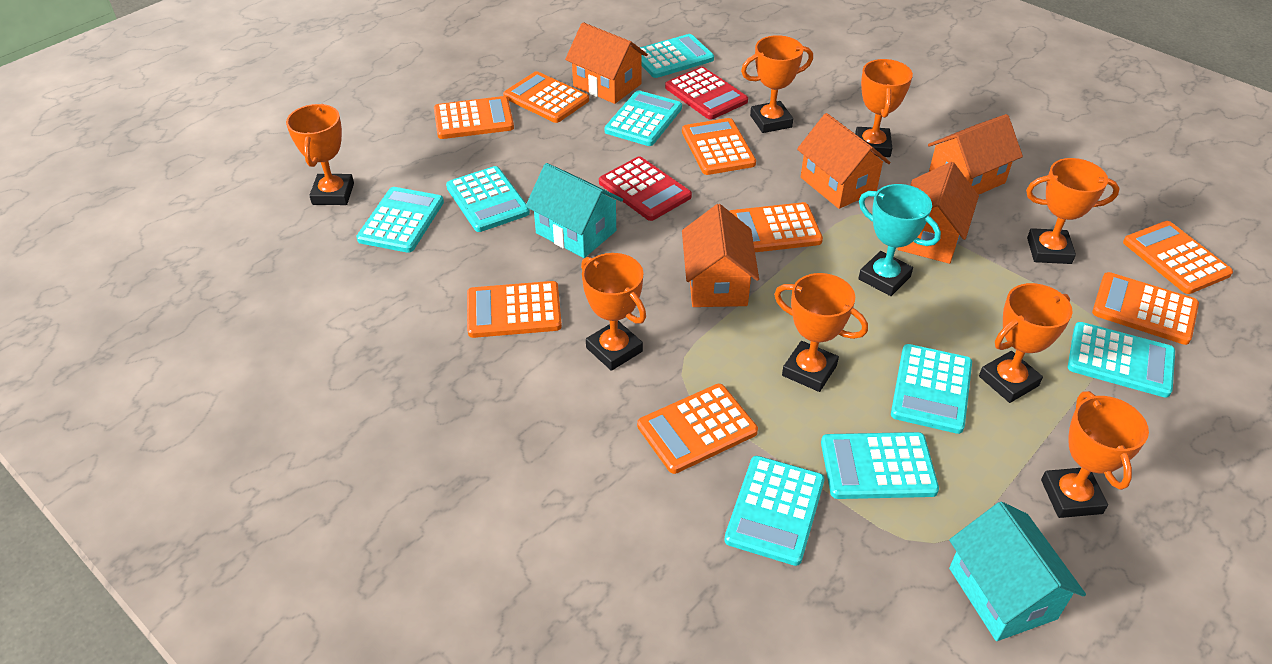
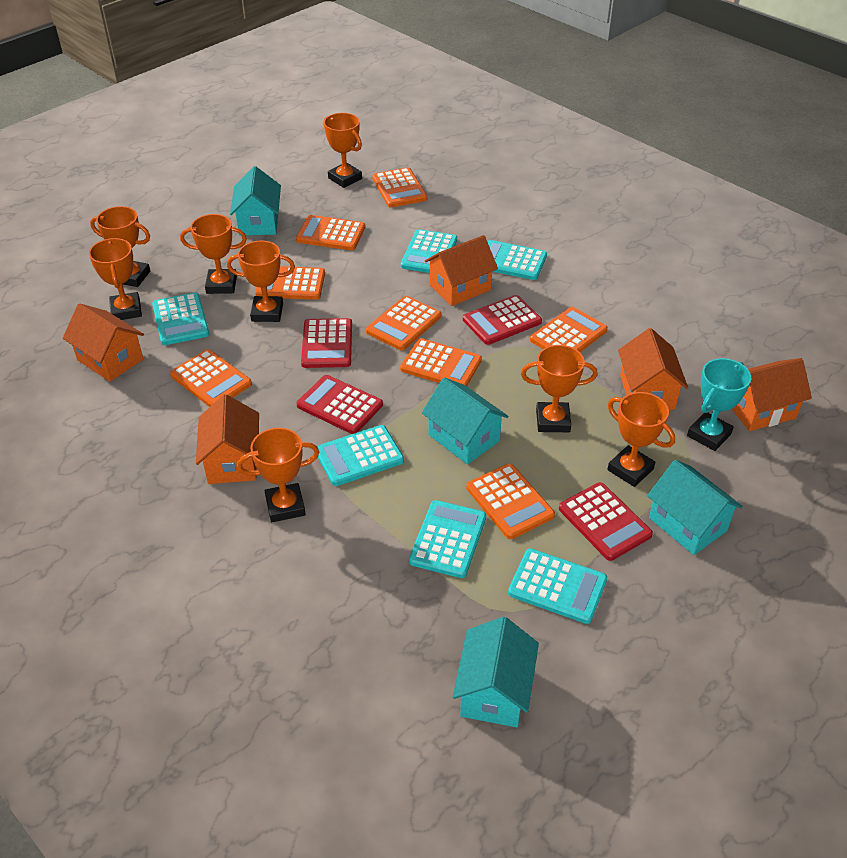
red calculator: [599,156,692,221] [665,67,748,120] = 2 -> [296,375,383,434] [301,318,352,368] [463,295,542,345] [559,482,653,561] = 4
turquoise calculator: [356,187,444,253] [446,166,530,232] [605,90,682,146] [640,34,714,78] [724,456,825,566] [821,432,939,499] [891,344,972,434] [1068,322,1175,398] = 8 -> [152,293,210,345] [317,425,404,486] [401,229,457,273] [409,500,486,578] [487,240,547,280] [508,548,607,624] = 6
turquoise house: [526,163,623,258] [949,501,1086,641] = 2 -> [230,166,281,236] [422,377,509,464] [453,617,539,727] [647,460,743,555] = 4

